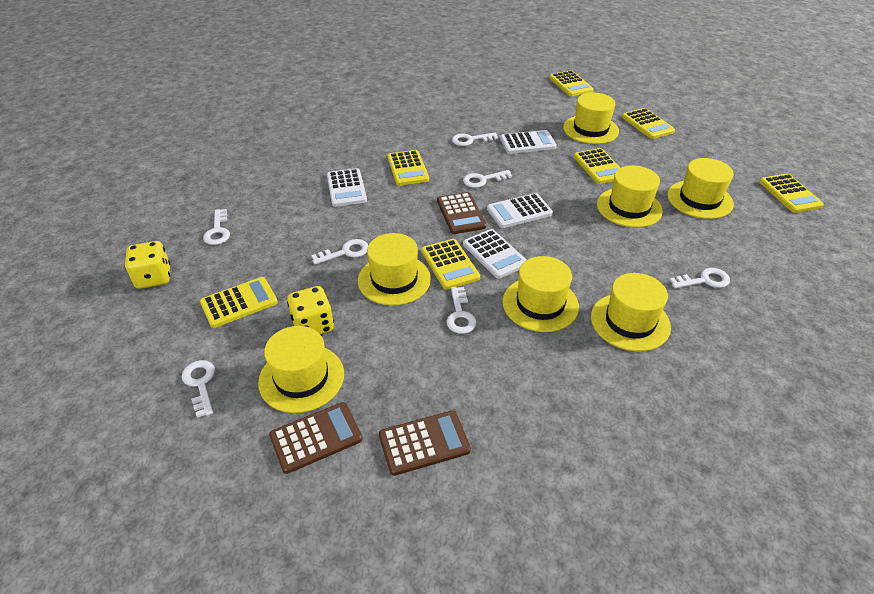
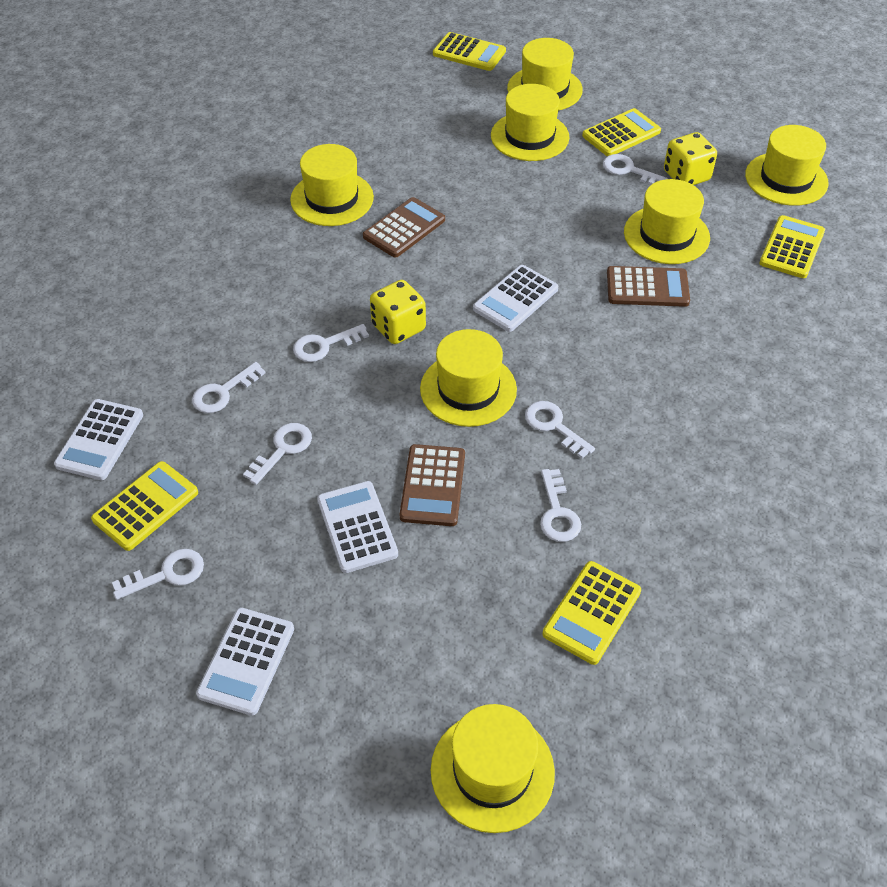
yellow calculator: [200,277,278,328] [387,150,429,186] [421,239,480,290] [549,70,594,96] [574,148,620,184] [622,108,675,139] [759,173,824,213] = 7 -> [91,461,198,551] [433,32,506,71] [542,561,641,665] [582,108,661,156] [759,215,825,278] = 5

